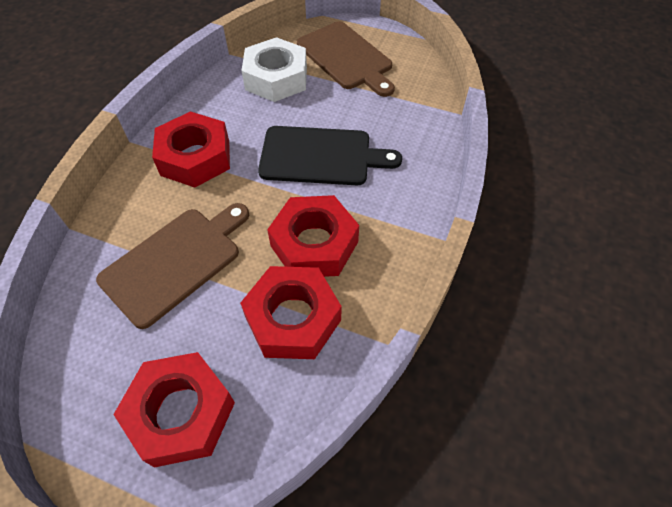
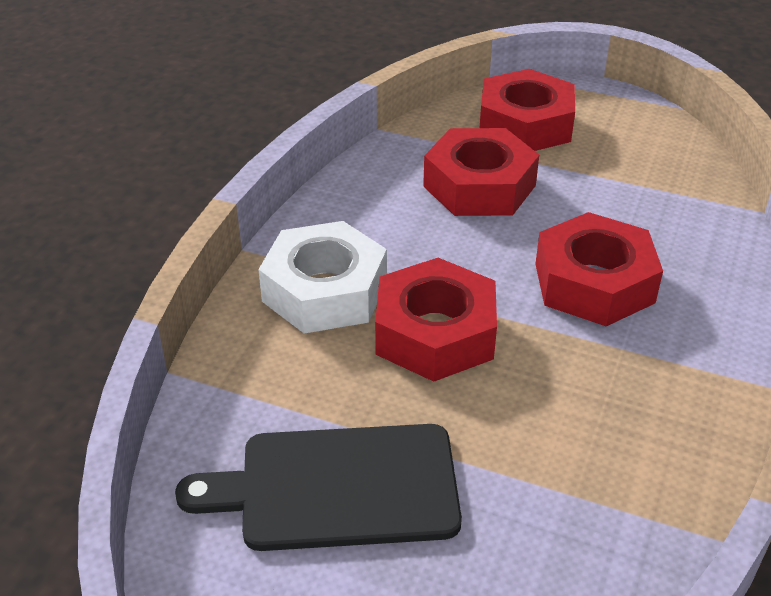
brown cutting board: [96,203,249,329] [297,21,395,97] = 2 -> none = 0

